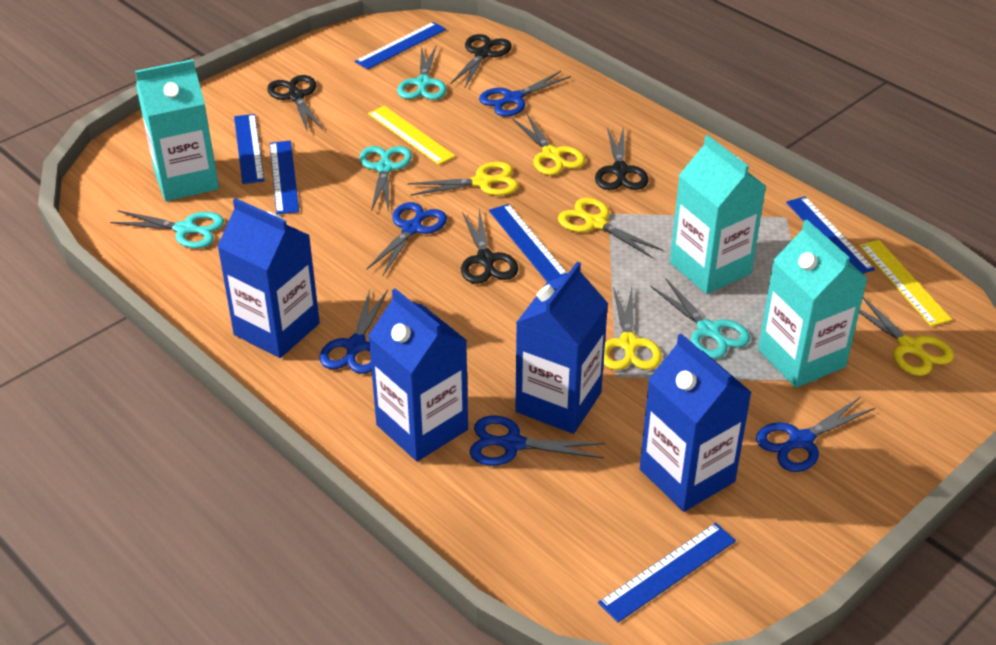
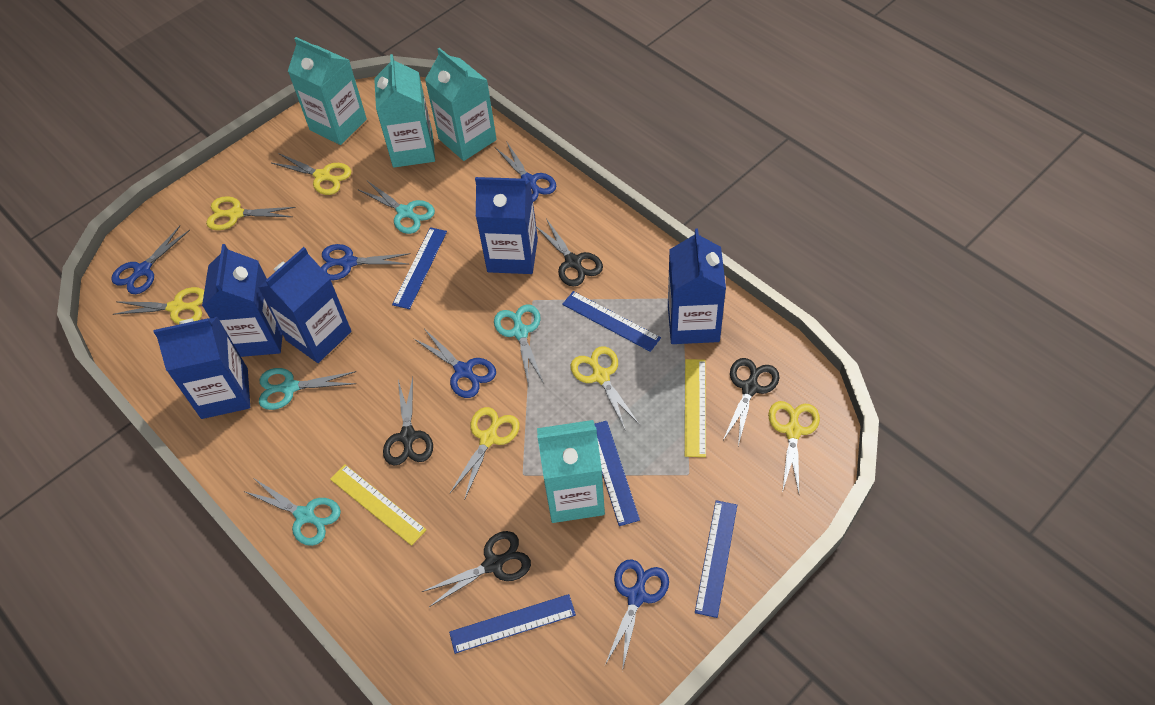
blue carton: [217,198,320,358] [368,288,468,461] [515,262,608,434] [640,334,752,512] = 4 -> [154,317,250,419] [202,244,283,357] [258,247,352,363] [475,177,538,274] [668,229,726,344] = 5
blue ruler: [234,114,265,184] [269,141,299,215] [355,22,446,69] [489,204,568,282] [598,523,736,623] [786,196,875,274] = 6 -> [392,227,447,309] [449,594,576,654] [562,291,661,352] [595,421,640,526] [695,500,737,618] = 5
turquoise carton: [135,59,219,201] [670,135,766,294] [758,220,868,388] = 3 -> [288,37,367,145] [374,54,435,168] [425,48,497,161] [537,420,605,523] = 4
yellow scissors: [408,162,518,196] [512,114,585,175] [558,198,664,258] [603,287,662,370] [859,297,954,376] = 5 -> [113,287,204,324] [206,196,296,230] [272,153,352,195] [450,407,520,500] [571,346,640,431] [768,401,820,493] = 6

